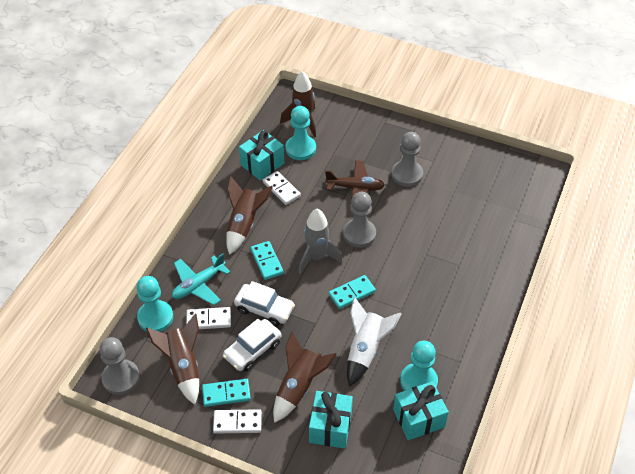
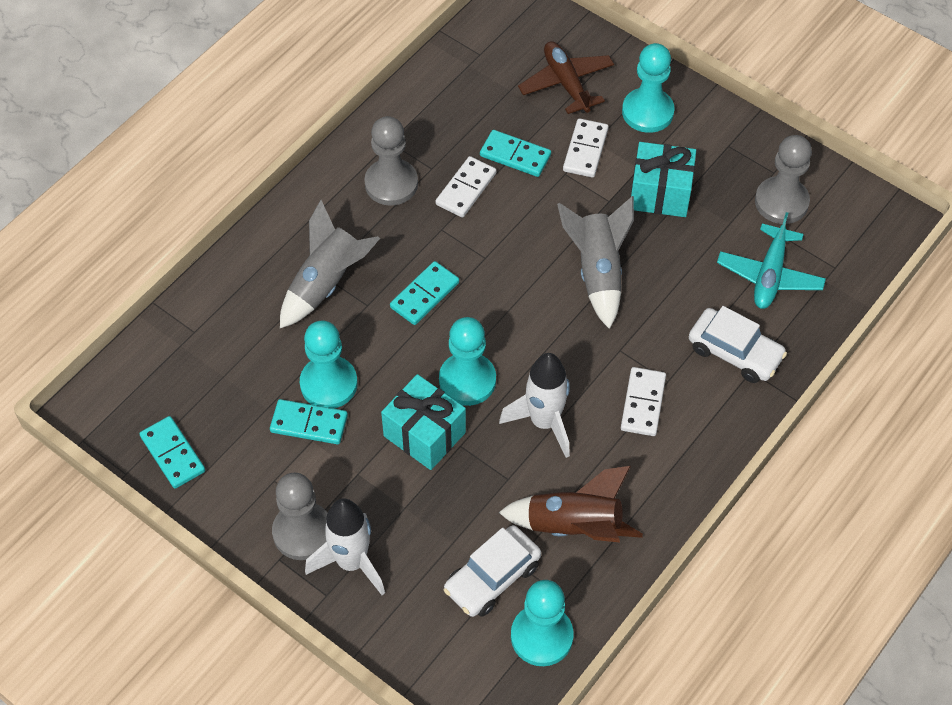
brown rocket: [146,314,199,405] [226,176,273,255] [273,331,337,423] [280,71,316,137] = 4 -> [498,466,643,542] = 1
grey rocket: [299,209,343,274] = 1 -> [280,200,380,328] [557,196,634,329] = 2
turquoise domino: [202,379,251,407] [250,241,284,280] [329,275,376,309] = 3 -> [139,416,205,489] [270,399,348,444] [390,261,459,325] [480,130,551,177] = 4
turquoise gift: [239,130,284,181] [309,391,353,448] [393,381,449,440] = 3 -> [381,374,466,470] [631,142,696,217] = 2
turquoise pawn: [137,276,173,332] [285,106,316,160] [400,341,438,391] = 3 -> [300,321,358,408] [439,317,496,406] [511,580,574,666] [622,43,675,133] = 4
white rocket: [347,297,402,387] = 1 -> [305,498,385,595] [499,353,570,458] = 2

